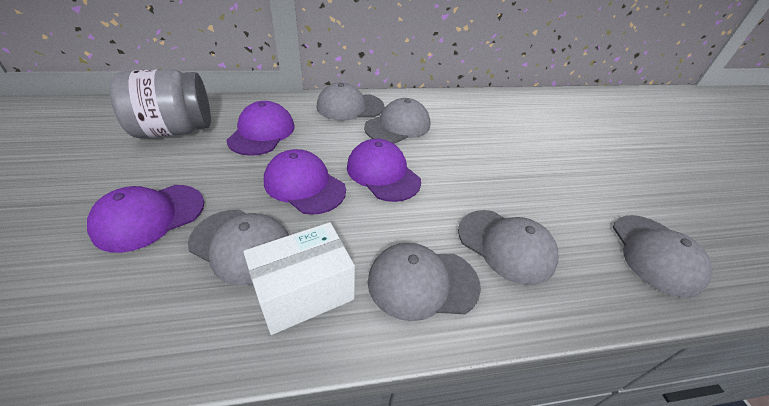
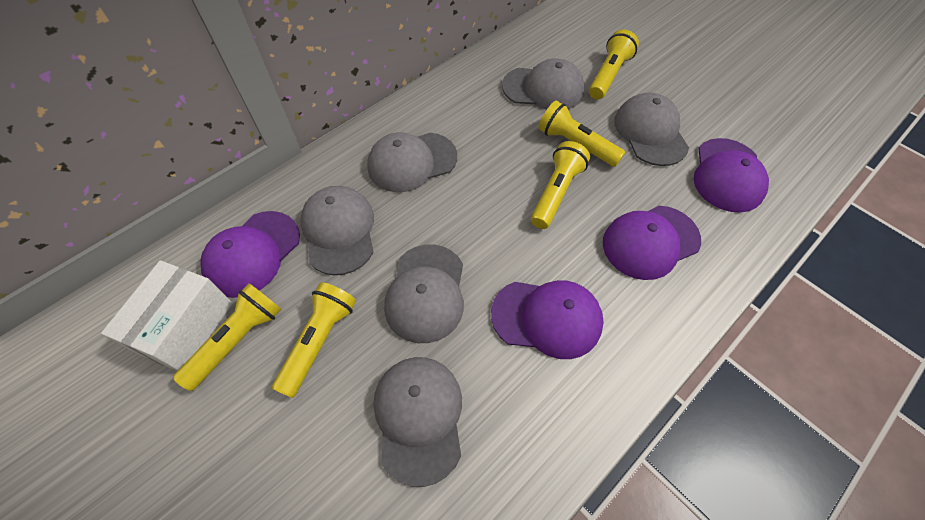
grey jar: [110,69,211,138] = 1 -> none = 0
yellow flashlight: none = 0 -> [173,283,281,391] [272,282,356,398] [531,141,590,229] [539,101,626,167] [589,30,639,100] = 5

